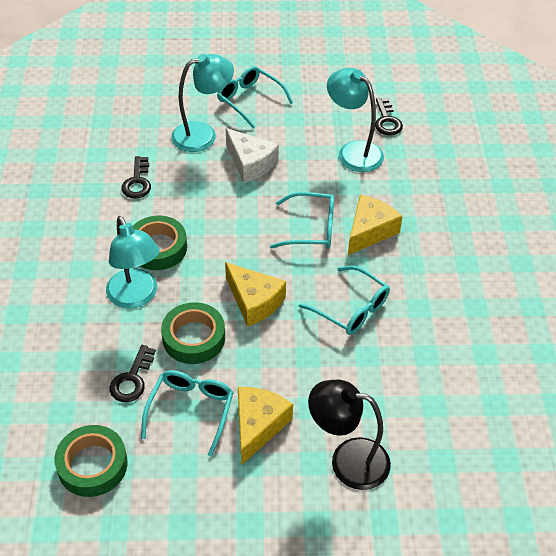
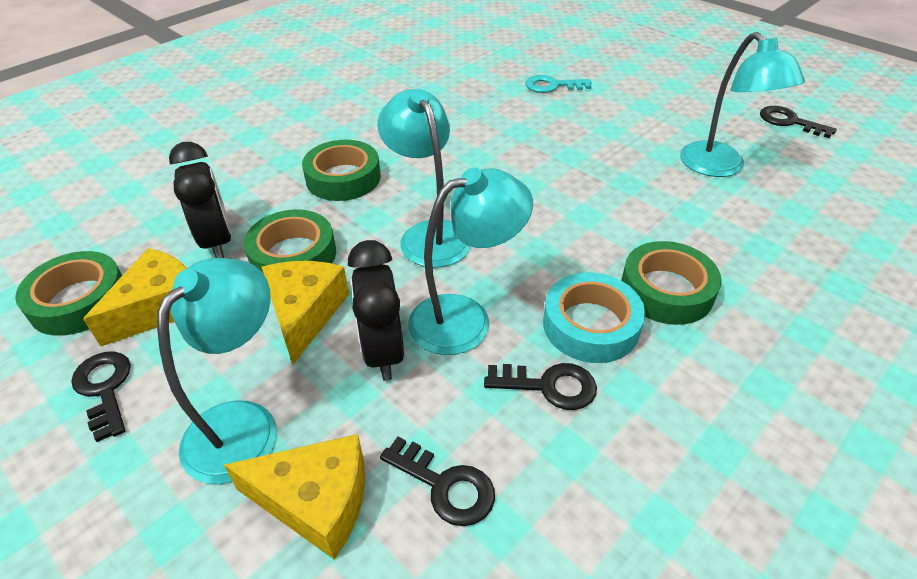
black clock: none = 0 -> [169,142,232,258] [348,240,404,381] = 2
black key: [110,345,156,402] [121,156,151,199] [375,98,403,135] = 3 -> [71,351,131,442] [380,437,495,526] [484,363,597,410] [760,106,837,138] = 4
black lamp: [308,379,391,490] = 1 -> none = 0
green tape: [55,425,128,497] [133,216,187,270] [161,302,225,364] = 3 -> [15,251,122,336] [244,210,336,273] [302,140,381,201] [621,241,722,325] = 4
turquoise glasses: [141,370,234,457] [217,66,293,129] [270,192,334,249] [299,266,390,335] = 4 -> none = 0
turquoise key: none = 0 -> [525,75,592,93] = 1
turquoise lamp: [106,216,160,309] [171,54,234,152] [327,68,384,172] = 3 -> [157,258,277,484] [377,89,471,268] [408,168,533,355] [680,32,805,177] = 4
turquoise tape: none = 0 -> [543,272,645,363] = 1
white cheese: [226,128,279,183] = 1 -> none = 0

